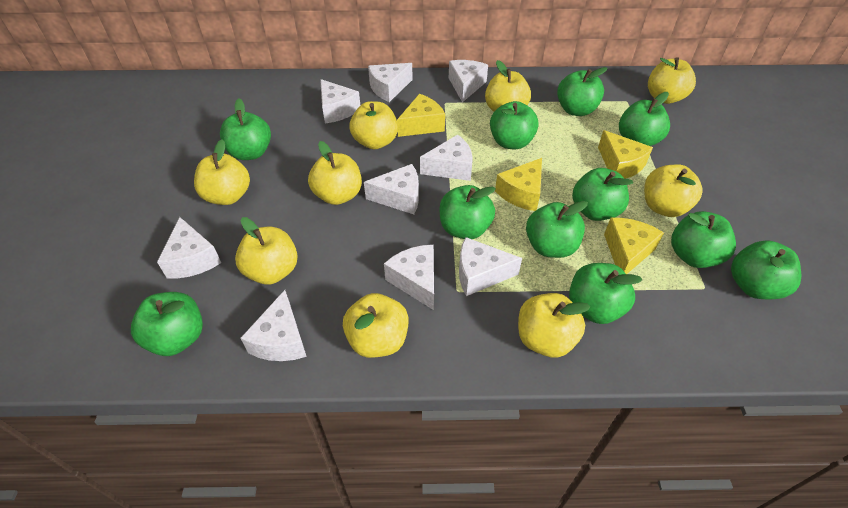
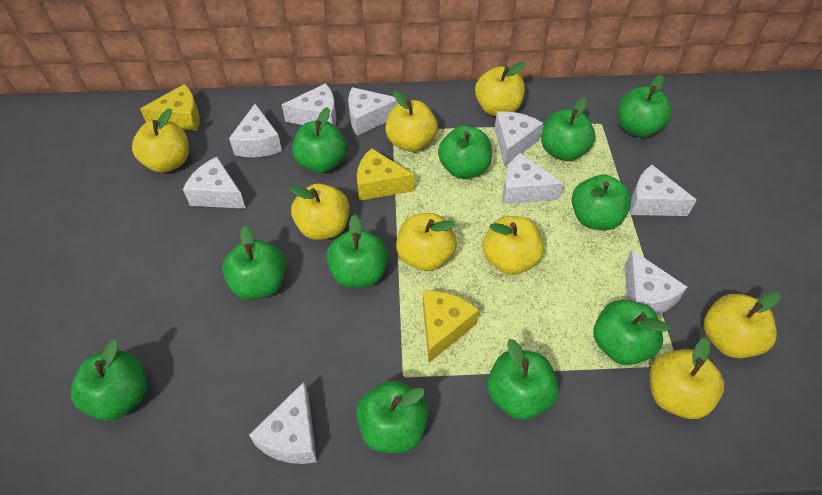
yellow apple: [194,139,250,205] [235,217,298,285] [308,141,362,205] [343,293,409,358] [350,101,398,149] [485,60,531,112] [518,293,590,358] [644,164,703,217] [648,57,696,104] = 9 -> [132,108,189,173] [289,183,349,240] [385,90,438,152] [396,213,457,271] [475,62,525,116] [483,216,544,275] [650,338,724,419] [704,292,781,358] = 8
yellow cheese: [397,94,445,137] [495,158,542,211] [598,130,653,179] [604,218,664,274] = 4 -> [140,84,200,131] [357,148,414,201] [423,291,479,363] = 3

